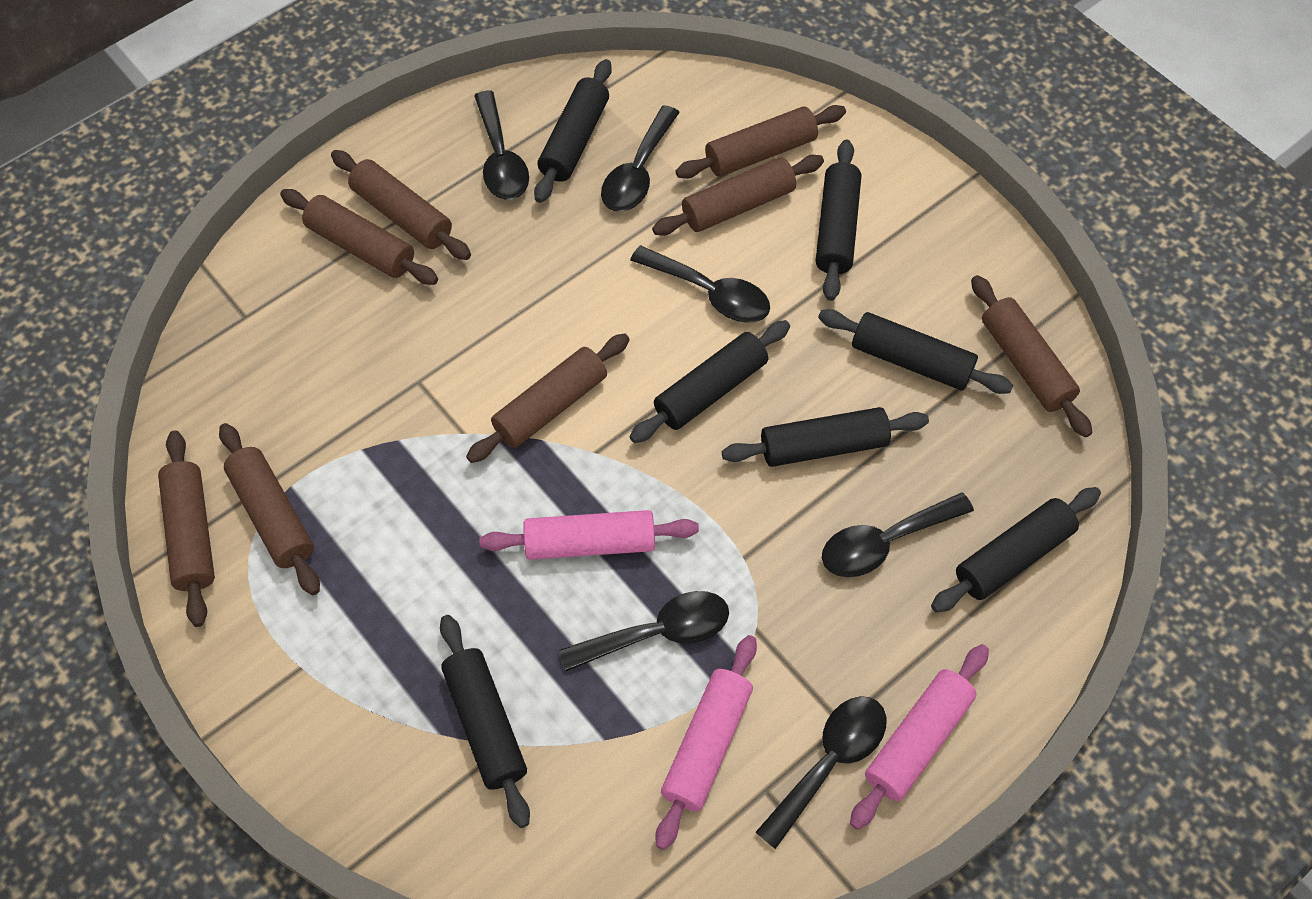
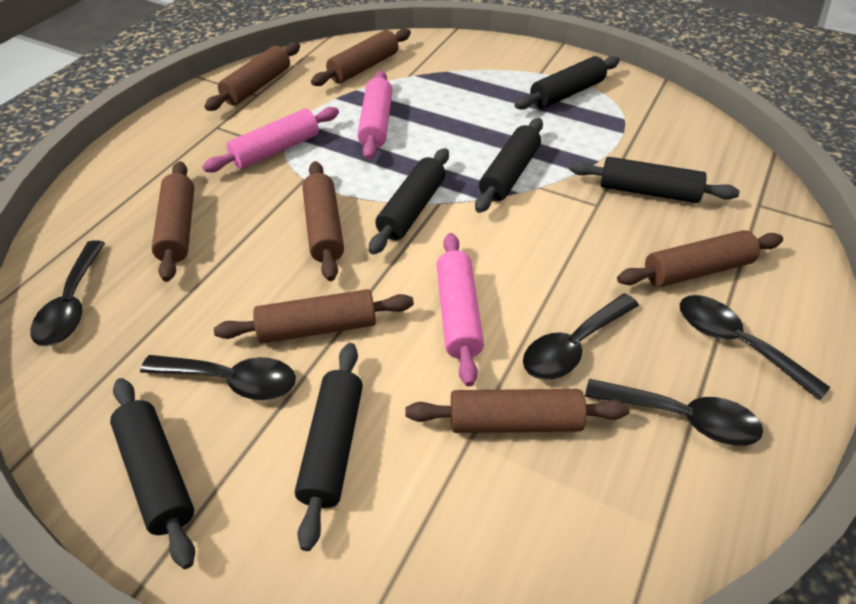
black rolling pin: [440,615,530,828] [534,59,612,203] [629,320,790,443] [722,407,929,467] [816,140,861,301] [818,309,1013,394] [931,487,1101,613] = 7 -> [110,378,195,569] [295,343,363,551] [369,148,449,255] [475,118,543,213] [515,56,620,110] [569,157,740,203] = 6
black spoon: [474,91,529,200] [559,591,729,672] [601,105,680,212] [630,246,770,323] [756,696,886,849] [822,492,974,577] = 6 -> [31,240,105,346] [140,355,296,400] [523,293,639,380] [585,379,763,446] [680,295,830,401] = 5
brown rolling pin: [158,430,215,627] [219,423,320,595] [280,189,438,285] [331,150,471,260] [466,333,630,463] [652,155,824,236] [675,105,846,179] [971,275,1092,438] = 8 -> [151,161,194,282] [204,42,300,111] [214,289,414,343] [302,161,344,281] [311,29,411,86] [406,389,630,433] [617,230,783,287] = 7

